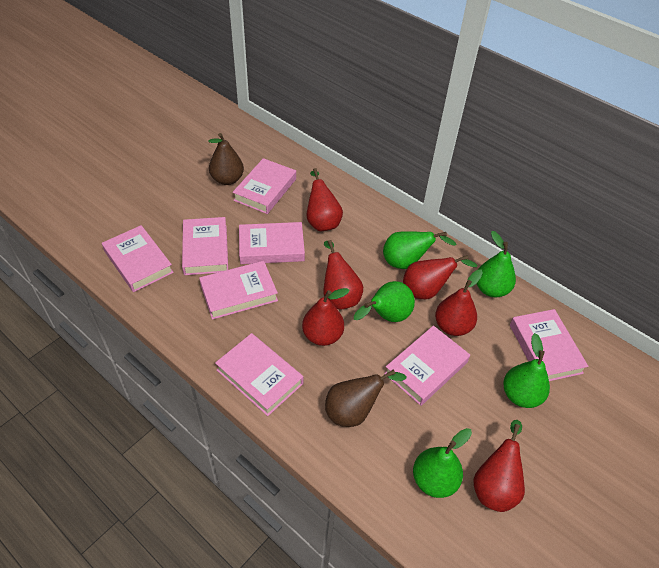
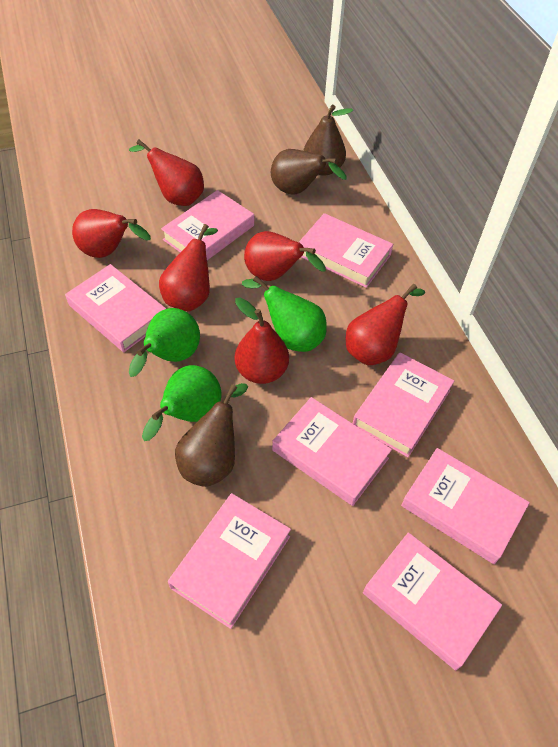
brown pear: [208,133,244,185] [325,369,407,427] = 2 -> [175,383,248,487] [271,149,347,195] [303,105,353,176] = 3
green pear: [354,281,415,322] [383,231,456,269] [413,428,472,498] [477,231,516,298] [503,333,550,408] = 5 -> [129,308,200,377] [142,365,221,441] [242,276,327,352] = 3

